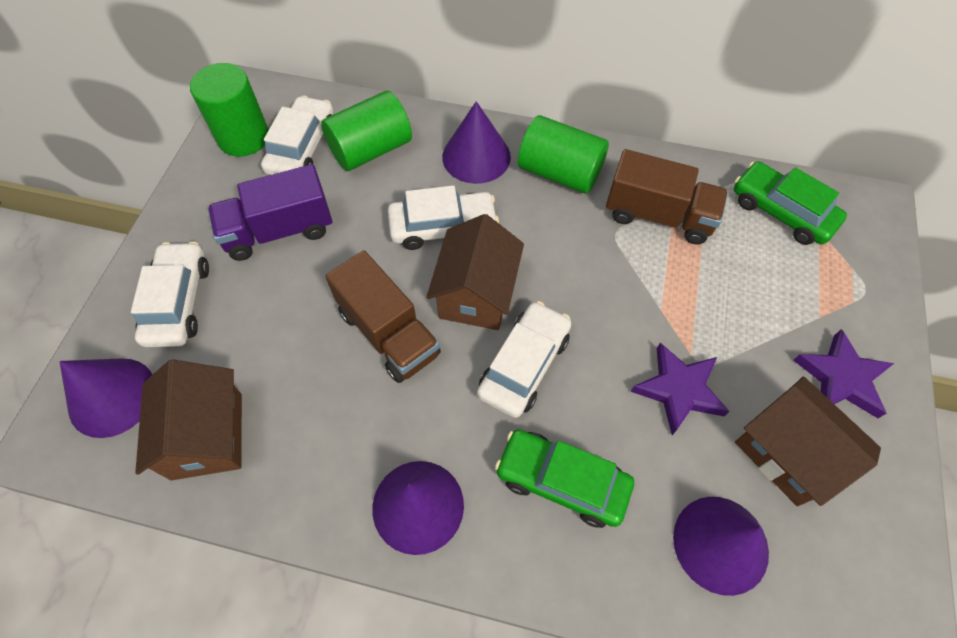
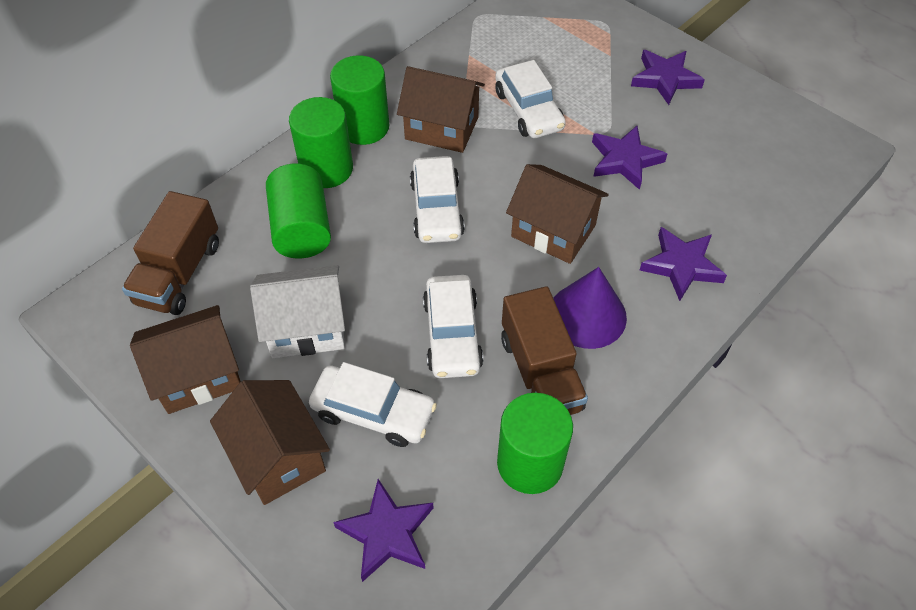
brown house: [135,360,242,480] [426,214,524,330] [735,377,881,506] = 3 -> [130,305,241,414] [210,380,330,505] [397,66,485,153] [506,164,609,264] = 4
green car: [495,429,634,528] [734,161,847,245] = 2 -> none = 0
green cylinder: [190,63,269,157] [321,91,412,171] [518,115,609,194] = 3 -> [266,164,331,258] [289,97,353,188] [330,55,389,145] [497,393,573,494] = 4
purple cone: [59,358,152,438] [372,461,464,555] [442,101,511,184] [673,497,769,596] = 4 -> [553,267,627,349] = 1
purple star: [631,343,730,435] [793,329,894,418] = 2 -> [333,479,433,582] [592,126,667,190] [631,50,705,105] [640,227,727,301] = 4
purple truck: [208,164,332,261] = 1 -> none = 0
white house: none = 0 -> [250,265,345,358] = 1

